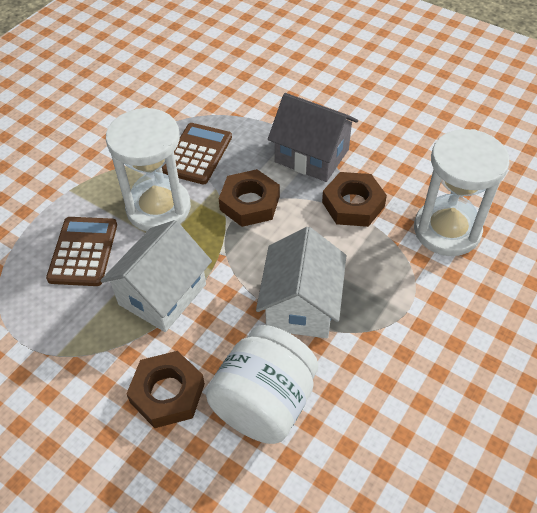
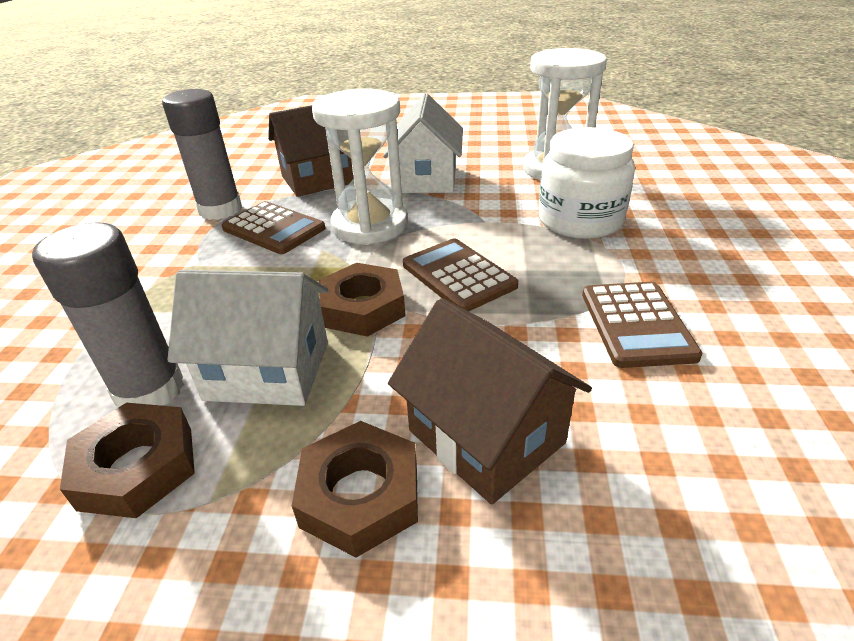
brown calculator: [46,217,117,286] [162,123,232,184] = 2 -> [222,201,325,254] [403,238,518,311] [582,282,703,368] = 3
brown house: none = 0 -> [268,105,354,197] [388,298,592,504] = 2
grey glue stick: none = 0 -> [32,222,184,407] [162,89,242,220] = 2
grey house: [268,93,358,182] = 1 -> none = 0

